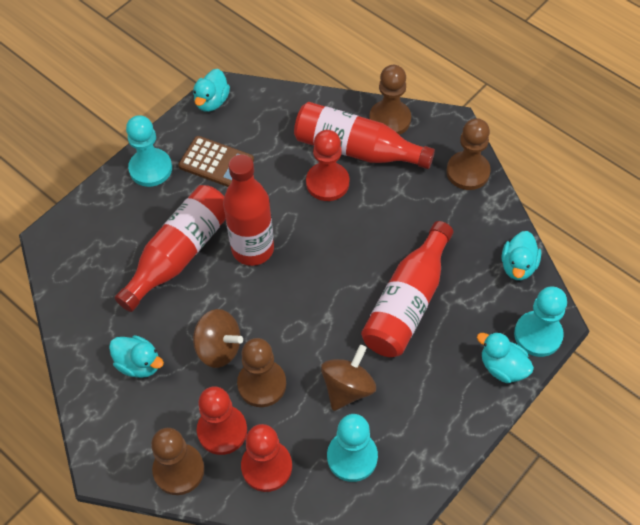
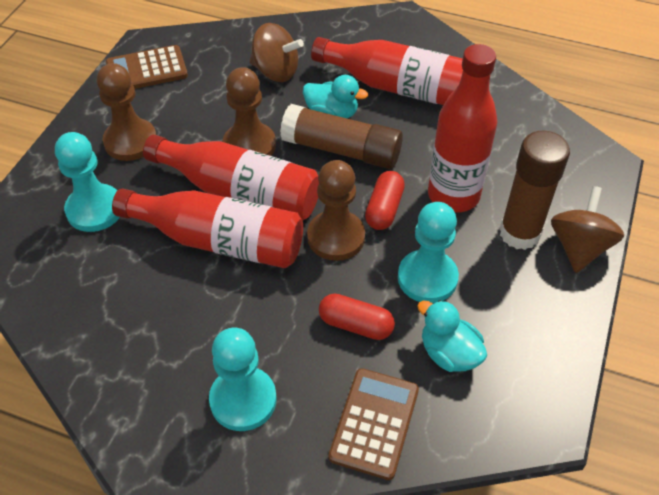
brown calculator: [178,136,254,187] = 1 -> [106,45,188,89] [328,368,419,480] = 2
brown glue stick: none = 0 -> [280,104,403,169] [500,131,570,250] = 2
brown pawn: [151,428,204,495] [237,338,286,407] [369,65,411,135] [446,118,491,190] = 4 -> [97,63,156,161] [223,67,276,156] [307,160,365,261] = 3
red capsule: none = 0 -> [319,293,395,340] [365,171,405,230] = 2
red pawn: [197,386,247,455] [241,424,292,492] [306,130,349,201] = 3 -> none = 0
turquoise duck: [109,335,164,378] [193,69,230,112] [477,332,534,383] [502,231,541,280] = 4 -> [303,75,368,119] [417,300,487,372] = 2

